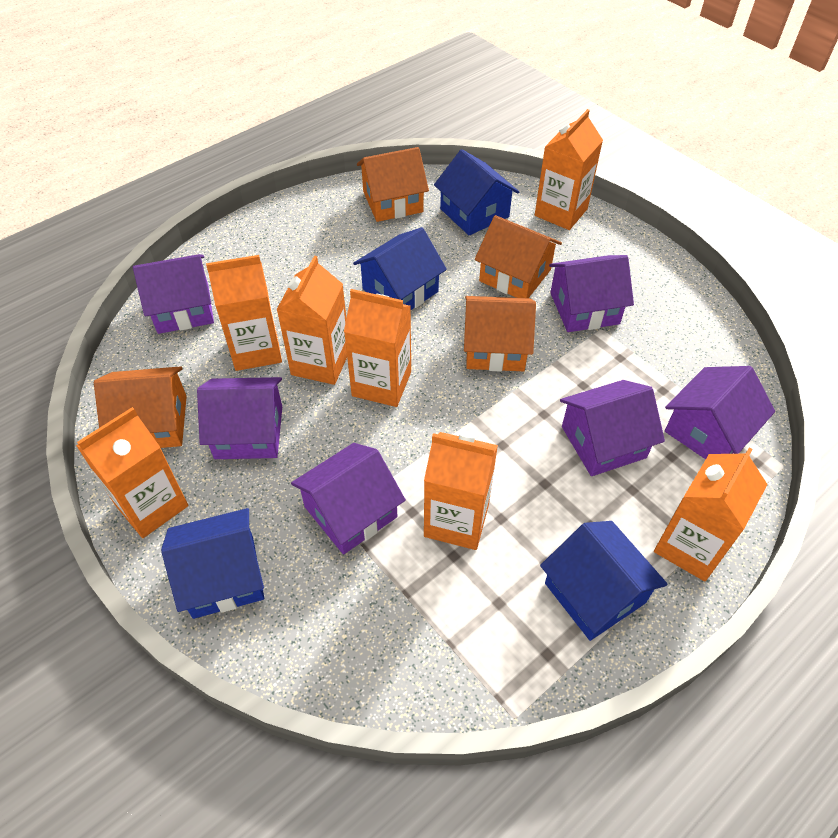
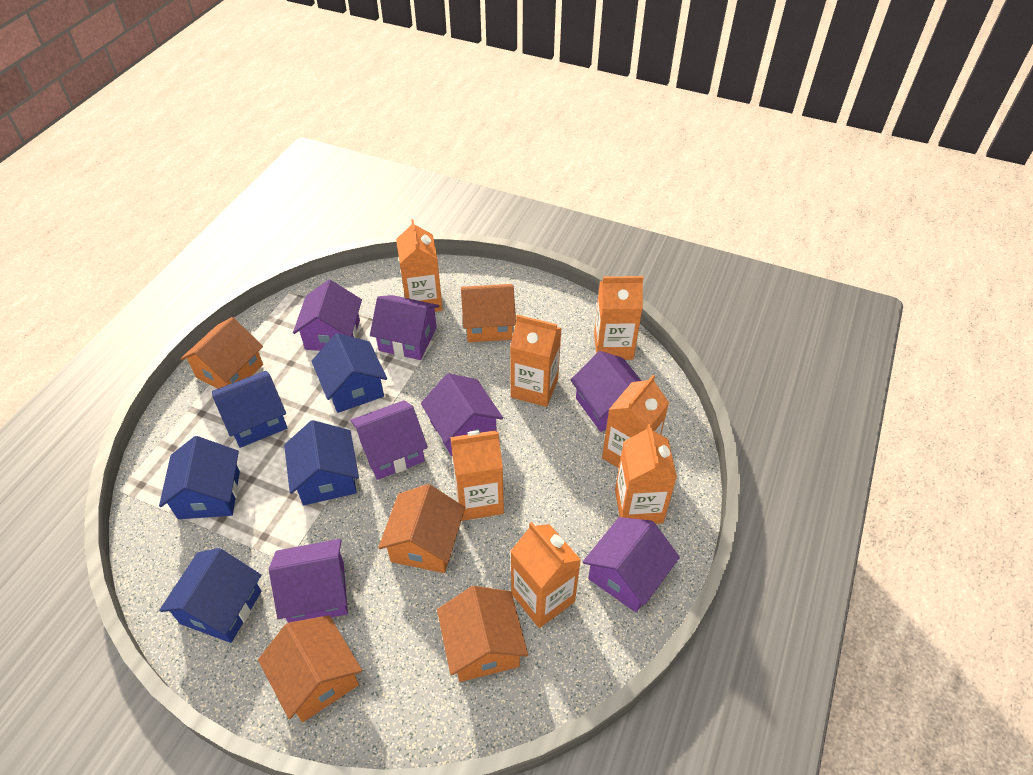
blue house: [161,508,264,619] [353,227,447,310] [434,149,519,236] [540,521,668,641] = 4 -> [159,436,240,519] [159,548,261,643] [212,371,287,448] [284,420,359,505] [312,333,387,413] = 5
orange house: [94,366,187,448] [357,147,429,222] [464,296,536,372] [475,215,562,298] = 4 -> [180,317,263,389] [258,615,362,722] [378,484,465,573] [437,586,528,682] [461,284,516,342] = 5
purple house: [133,254,214,334] [197,377,282,459] [291,443,406,554] [549,255,634,332] [560,380,665,476] [665,366,775,459] = 6 -> [269,539,348,623] [293,280,362,351] [350,400,428,480] [370,295,439,360] [421,373,503,456] [571,351,641,432] [583,517,680,612] = 7

